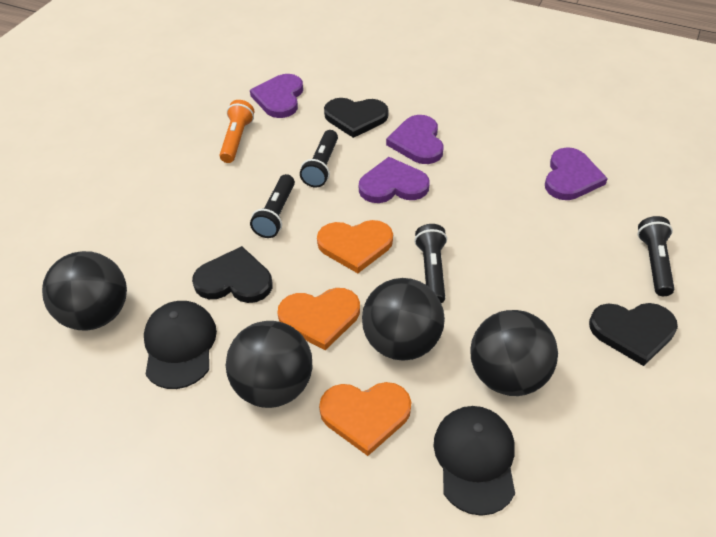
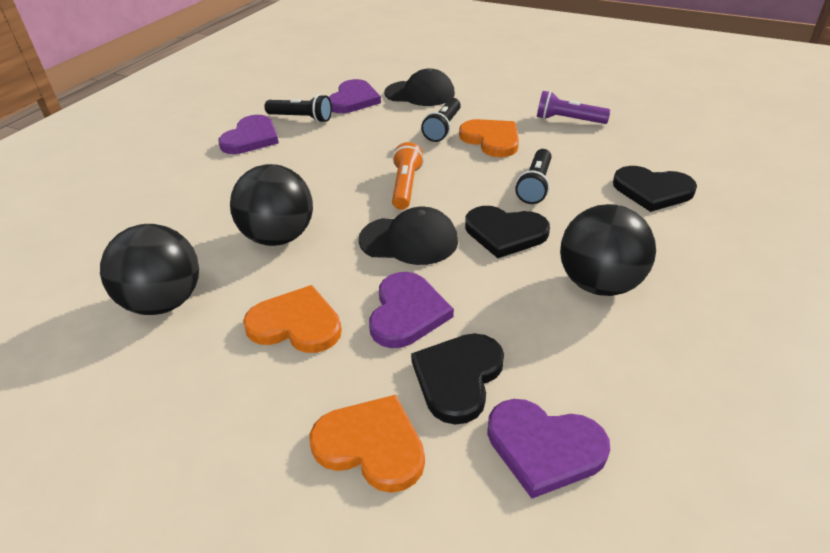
black ball: [42,251,127,331] [226,321,313,408] [362,278,445,361] [470,310,558,396] = 4 -> [100,224,199,315] [230,164,313,246] [560,204,656,296] = 3
black flashlight: [250,174,295,238] [300,130,338,188] [414,224,447,303] [637,216,674,296] = 4 -> [264,94,332,123] [421,98,461,142] [515,149,551,204] = 3
purple flashlight: none = 0 -> [537,91,611,124] = 1

